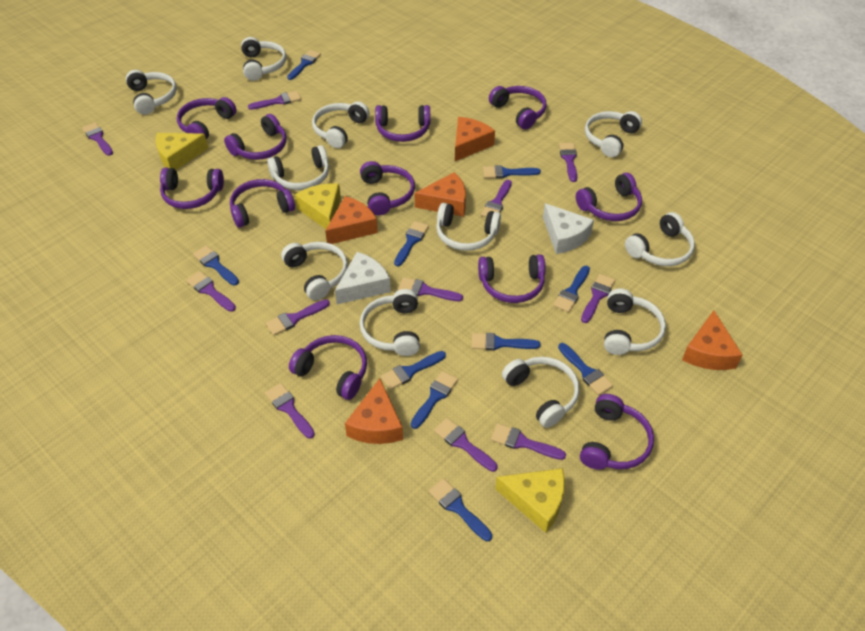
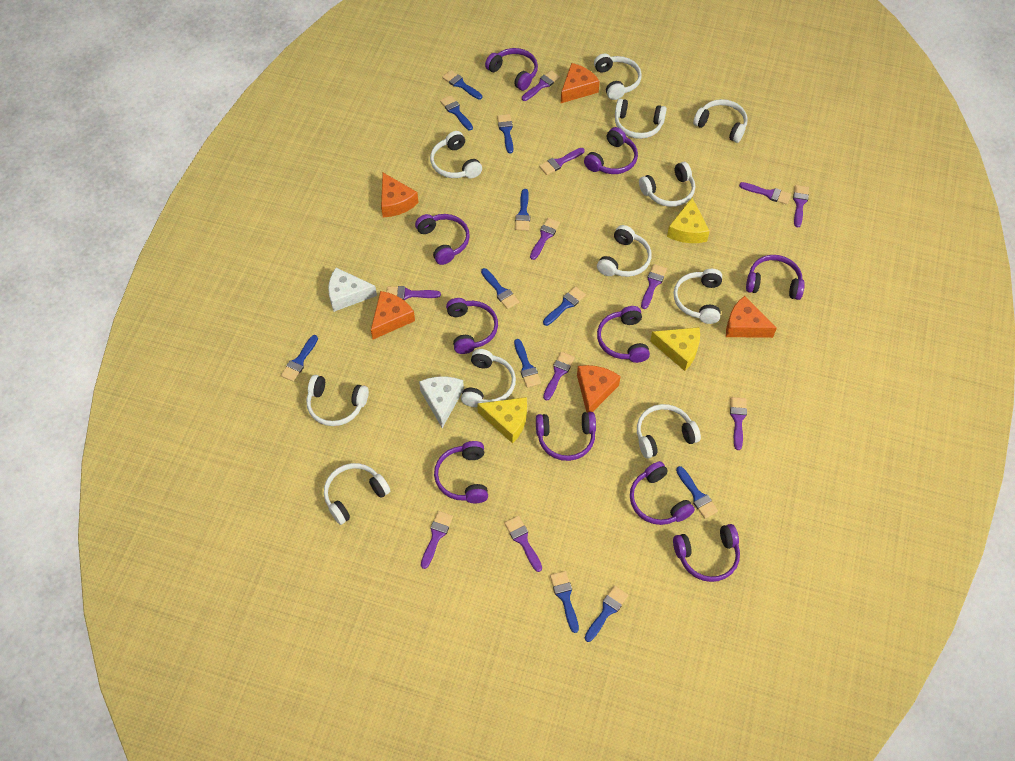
blue brush: [193,245,239,285] [287,50,321,80] [381,351,446,390] [394,221,429,266] [411,371,458,429] [429,478,492,541] [472,333,541,351] [483,165,541,179] [553,266,590,312] [558,343,613,395] = 10 -> [281,335,318,382] [440,95,473,131] [442,70,482,100] [481,268,519,309] [497,114,513,154] [514,339,541,388] [515,189,530,231] [543,286,586,326] [550,571,579,633] [585,586,628,642] [676,466,718,519] = 11
purple headphones: [160,168,224,209] [177,97,237,139] [224,114,286,160] [230,179,295,228] [289,335,367,400] [360,161,415,216] [375,105,430,142] [478,254,545,303] [489,86,547,129] [576,173,642,221] [580,394,654,470] = 11 -> [415,214,470,265] [434,441,488,503] [446,298,498,354] [485,48,538,91] [536,412,596,461] [584,127,638,174] [597,306,650,363] [630,461,695,525] [673,524,740,582] [746,255,805,300] = 10

